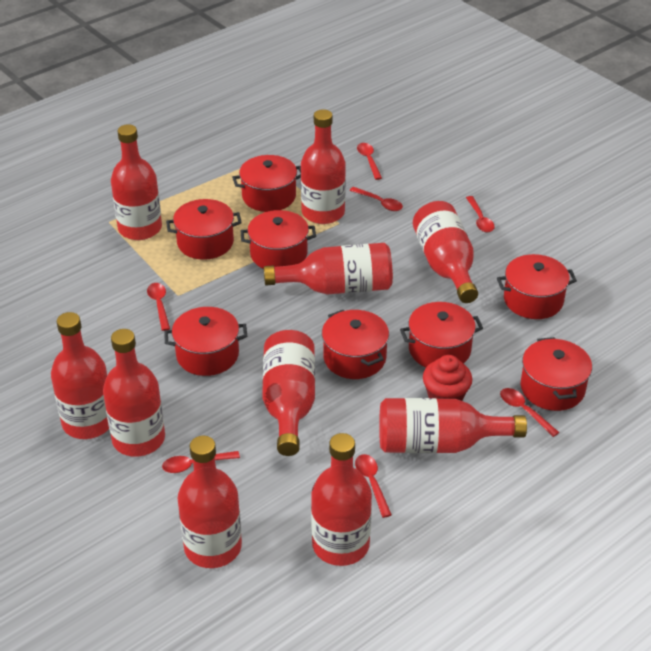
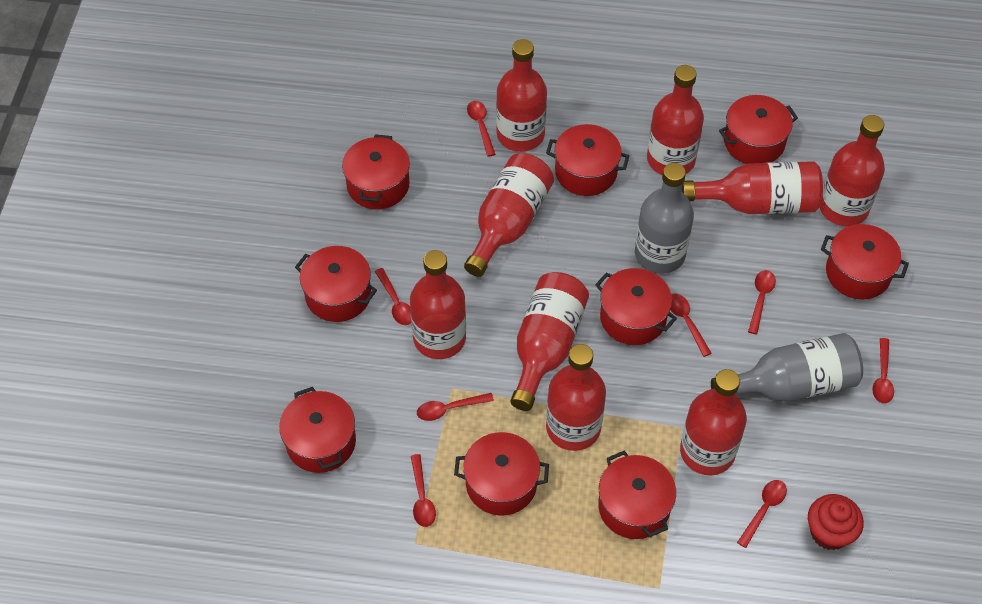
grey bottle: none = 0 -> [635,163,694,274] [711,333,863,402] = 2
red bottle: [51,312,109,439] [103,329,165,457] [111,124,162,240] [177,436,242,568] [262,330,315,456] [264,243,393,295] [301,109,346,224] [311,433,372,566] [379,398,527,453] [413,201,478,303] = 10 -> [410,250,466,359] [464,153,554,277] [496,39,547,152] [510,272,589,411] [546,344,606,451] [647,65,704,175] [680,369,747,475] [681,161,823,214] [820,115,885,226] = 9
red pot: [164,307,247,376] [166,199,242,260] [232,155,301,212] [241,210,316,269] [322,310,389,379] [400,302,483,367] [497,254,577,319] [521,337,592,411] = 8 -> [279,387,356,473] [295,246,377,322] [342,134,410,209] [454,432,549,515] [546,124,629,196] [595,268,677,345] [598,451,676,539] [719,95,798,164] [821,224,909,299] = 9
red spoon: [147,283,170,331] [162,451,240,473] [350,187,403,211] [355,454,392,518] [357,143,382,180] [466,196,495,232] [500,388,559,437] = 7 -> [375,268,411,325] [411,454,436,527] [417,393,494,421] [467,101,496,157] [670,294,712,357] [737,480,787,548] [748,270,776,334] [872,338,894,404] = 8

